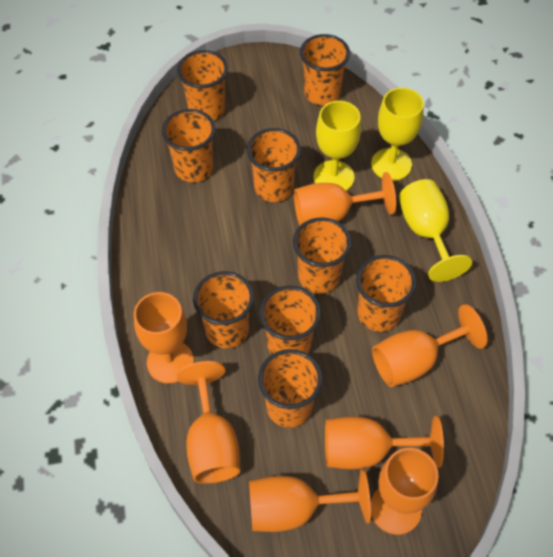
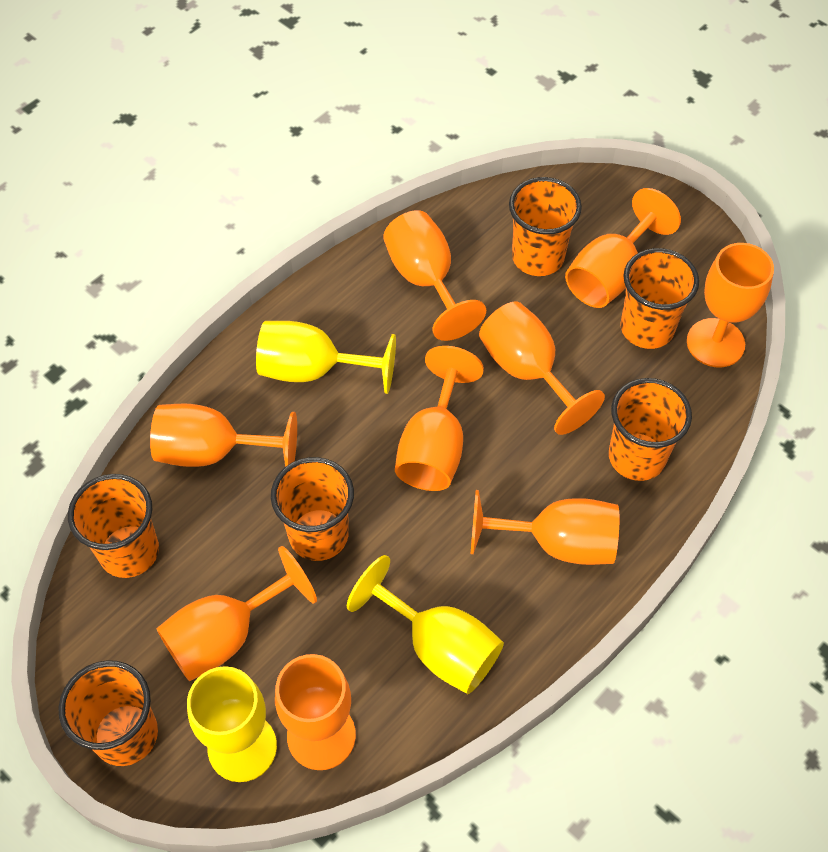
orange cup: [162,109,216,182] [177,50,228,121] [193,271,254,348] [247,128,301,202] [258,349,323,428] [259,286,321,355] [293,217,351,294] [300,34,350,105] [356,255,416,332] = 9 -> [58,660,158,766] [68,474,159,578] [271,457,354,561] [509,177,582,276] [609,378,692,481] [620,248,699,349] = 6
orange goblet: [134,292,194,384] [177,361,240,484] [249,469,371,532] [294,172,396,226] [325,416,444,469] [371,448,438,535] [372,304,487,387] = 7 -> [150,404,297,467] [156,546,317,682] [275,654,356,770] [383,210,486,341] [395,346,484,491] [470,490,619,565] [479,302,605,435] [565,188,681,308] [687,243,774,368] = 9

